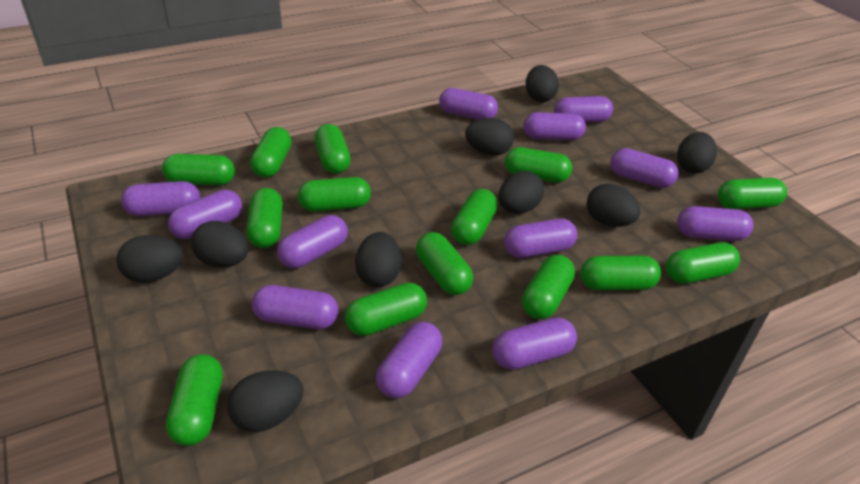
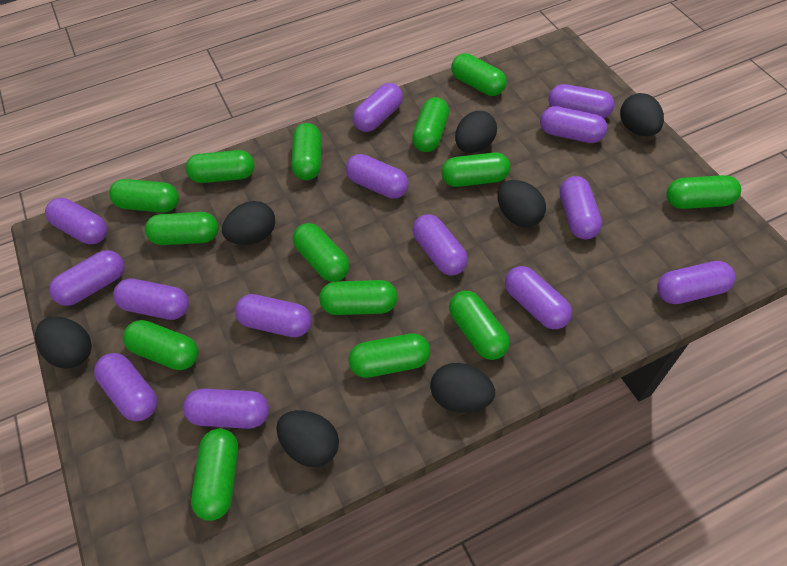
black egg: [116,235,183,283] [191,221,248,268] [227,370,304,432] [355,232,402,287] [465,118,514,156] [498,171,544,213] [526,65,559,102] [587,184,640,227] [677,132,717,174] = 9 -> [35,317,92,369] [222,201,275,245] [276,410,339,467] [430,363,495,413] [455,111,497,153] [497,180,546,227] [620,93,664,136] = 7
purple capsule: [121,181,200,217] [168,190,242,239] [252,285,339,329] [277,215,348,268] [376,322,442,398] [439,88,498,120] [492,317,577,370] [504,218,577,258] [523,112,586,141] [554,96,613,123] [610,148,679,188] [677,206,753,241] = 12 -> [45,198,107,244] [49,250,125,306] [94,353,157,421] [113,278,189,320] [183,389,269,429] [235,294,312,337] [346,154,409,199] [353,83,403,132] [412,214,468,275] [505,266,572,329] [540,106,607,143] [548,84,614,118] [560,176,602,239] [657,261,736,304] = 14

